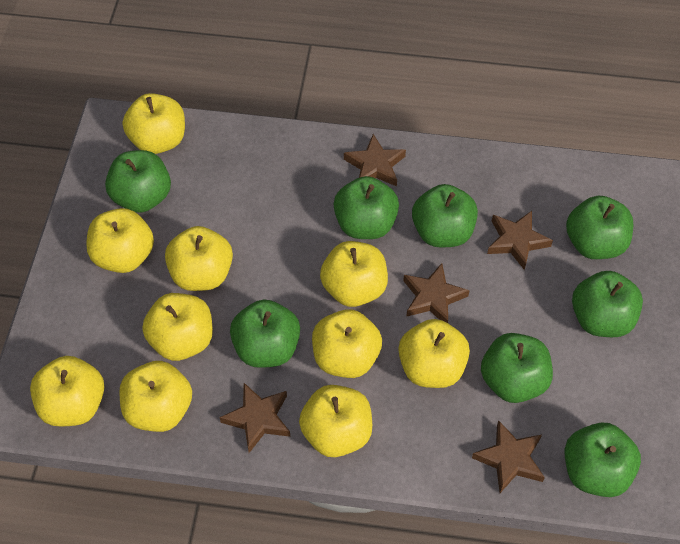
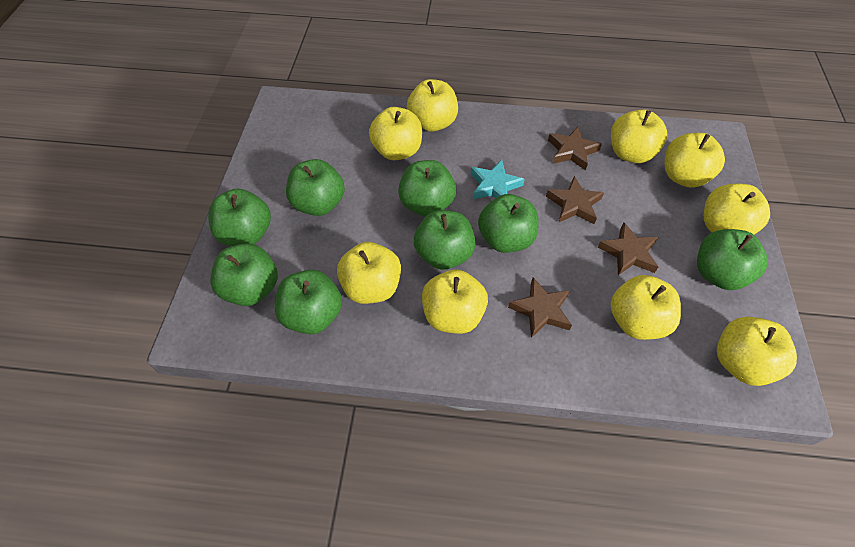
brown star: [220,383,290,453] [344,134,406,186] [403,263,470,323] [472,420,545,493] [487,211,553,270] = 5 -> [508,278,572,338] [546,176,604,224] [548,127,602,170] [598,222,658,275] = 4
turquoise star: none = 0 -> [470,160,525,199] = 1
yellow apple: [30,356,104,427] [86,208,154,273] [119,361,192,432] [123,93,185,154] [142,293,213,361] [165,226,233,291] [299,385,372,457] [312,309,382,378] [320,241,388,307] [398,319,470,388] = 10 -> [337,242,401,304] [369,107,422,160] [407,79,458,132] [422,269,488,334] [611,109,667,163] [611,275,681,340] [665,133,725,188] [704,183,770,235] [717,317,797,386] = 9

